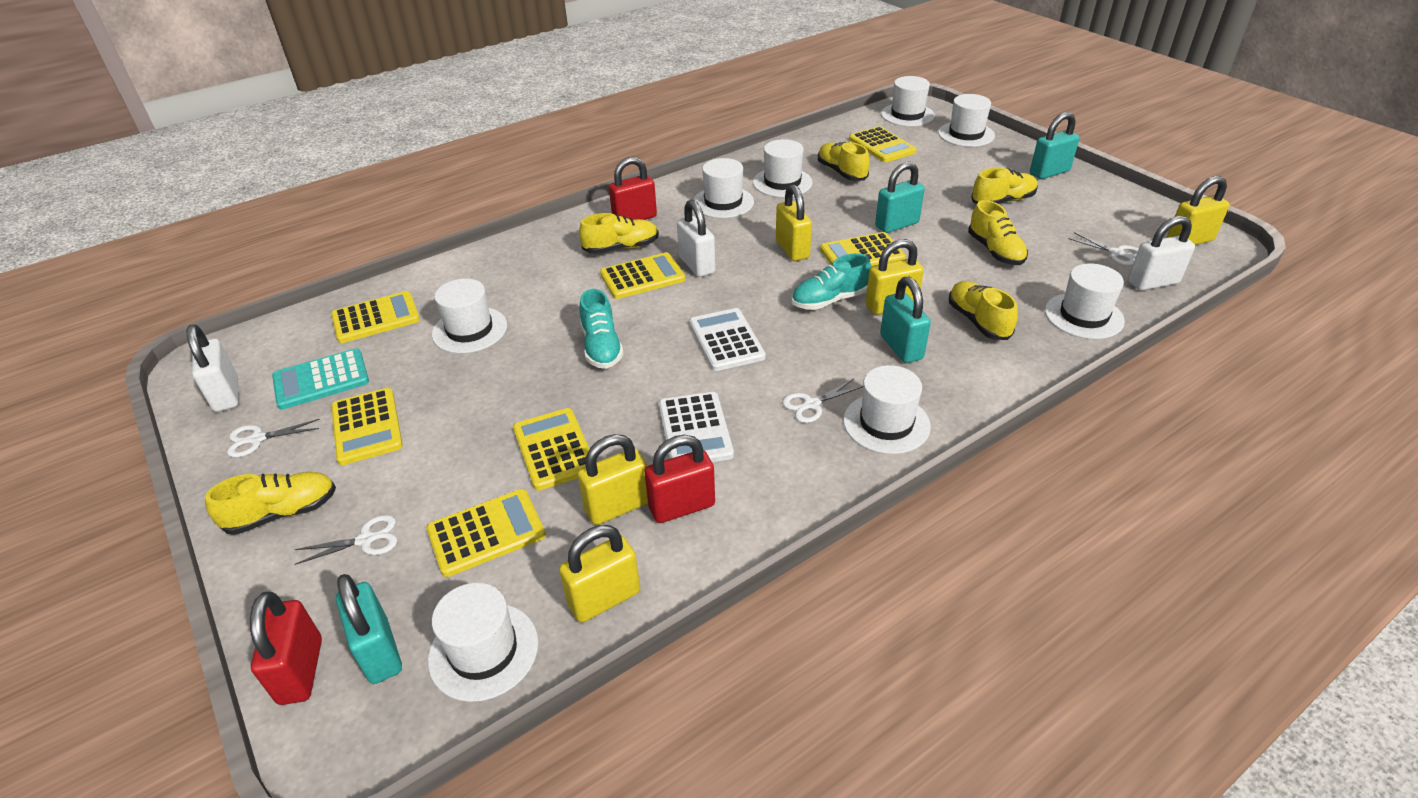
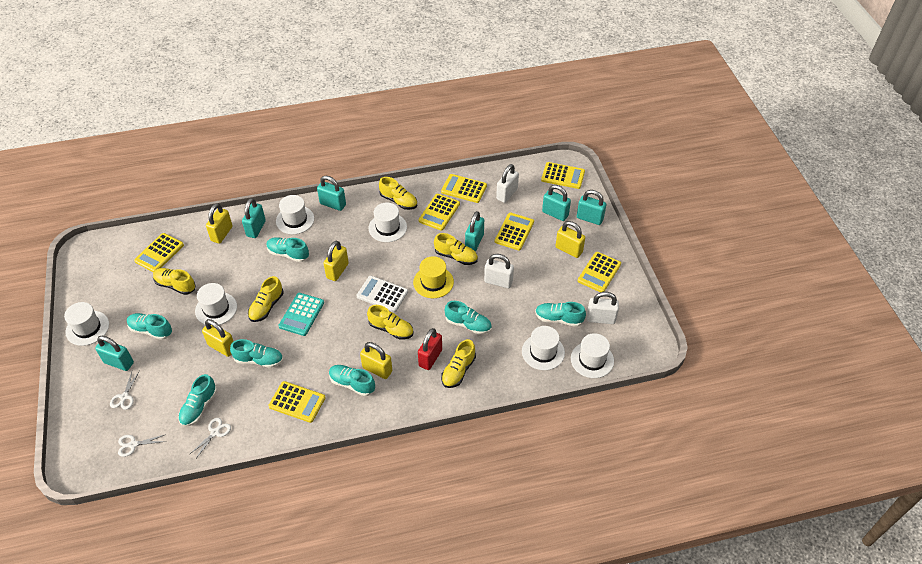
red padlock: [250,592,322,705] [609,157,657,220] [645,435,715,523] = 3 -> [418,328,442,370] = 1
turquoise padlock: [336,574,402,684] [875,162,925,233] [880,277,931,363] [1030,112,1080,179] = 4 -> [95,336,134,371] [242,198,266,238] [317,176,346,211] [465,211,484,251] [542,185,571,221] [577,190,606,225] = 6
turquoise shoe: [580,289,624,369] [791,253,871,310] = 2 -> [127,313,172,340] [178,374,217,427] [230,339,283,368] [266,237,309,262] [329,365,375,396] [445,301,492,334] [535,302,586,327] = 7
white calculator: [659,392,734,462] [689,308,766,371] = 2 -> [357,276,408,312] = 1
white hat: [428,583,538,702] [432,279,507,353] [693,158,754,218] [753,139,813,197] [843,365,931,454] [881,76,935,126] [938,94,995,147] [1045,264,1125,339] = 8 -> [64,302,109,346] [195,283,237,325] [276,195,314,234] [368,203,407,242] [522,326,565,370] [571,333,614,378] = 6
white scissors: [227,419,320,457] [294,515,397,565] [782,379,863,423] [1068,232,1139,265] = 4 -> [110,371,140,410] [118,434,166,457] [190,418,231,458] = 3
yellow hat: none = 0 -> [413,256,454,298] = 1

